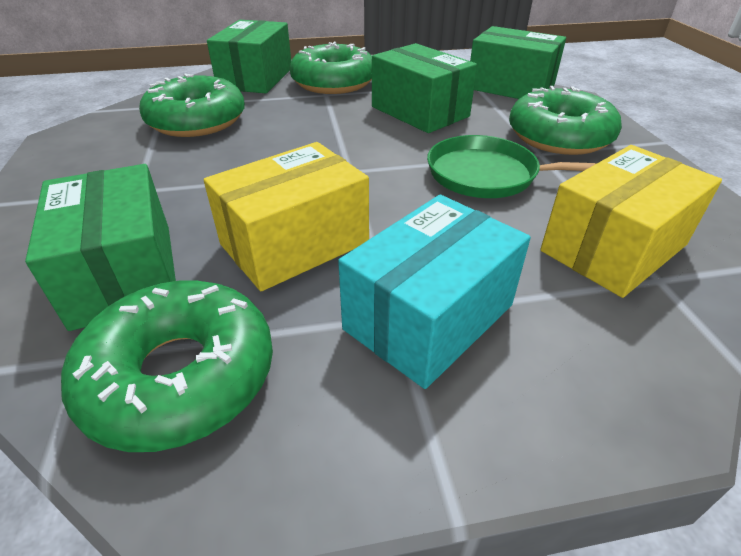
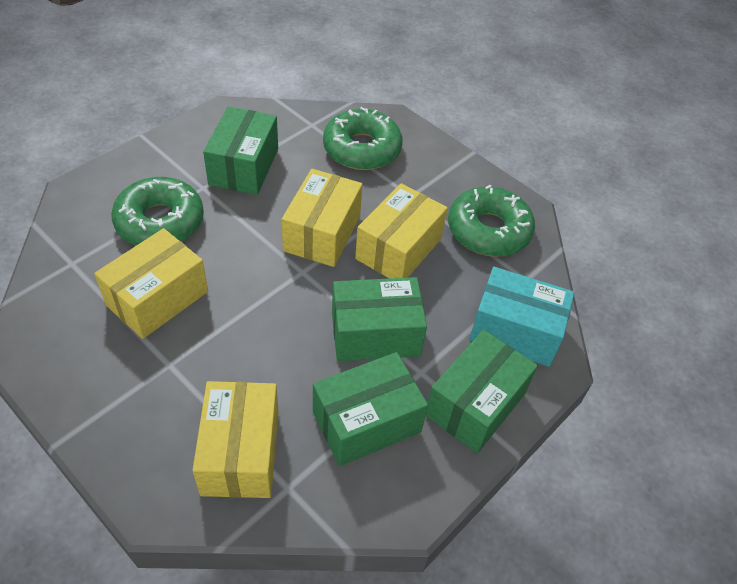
green donut: [61,280,273,452] [139,74,245,137] [290,42,372,94] [509,86,622,155] = 4 -> [111,177,204,246] [323,107,403,170] [448,185,535,257] = 3
green pan: [427,135,597,198] = 1 -> none = 0
yellow box: [204,142,369,291] [540,145,722,298] = 2 -> [94,228,208,339] [193,381,279,498] [282,169,363,267] [355,183,448,278] = 4

